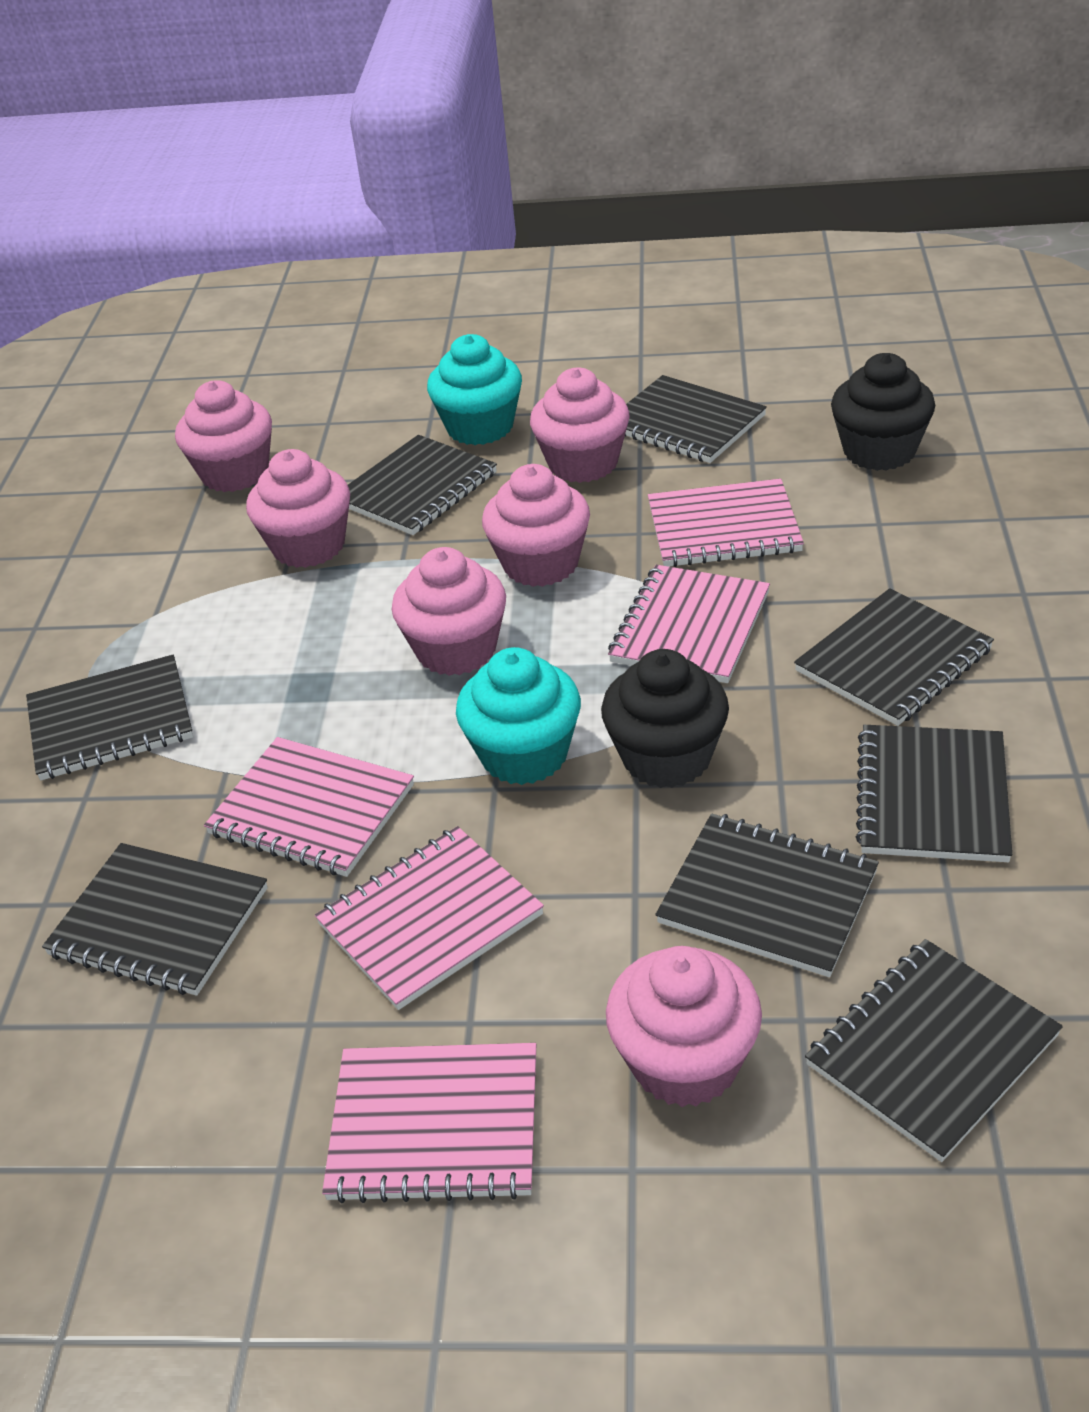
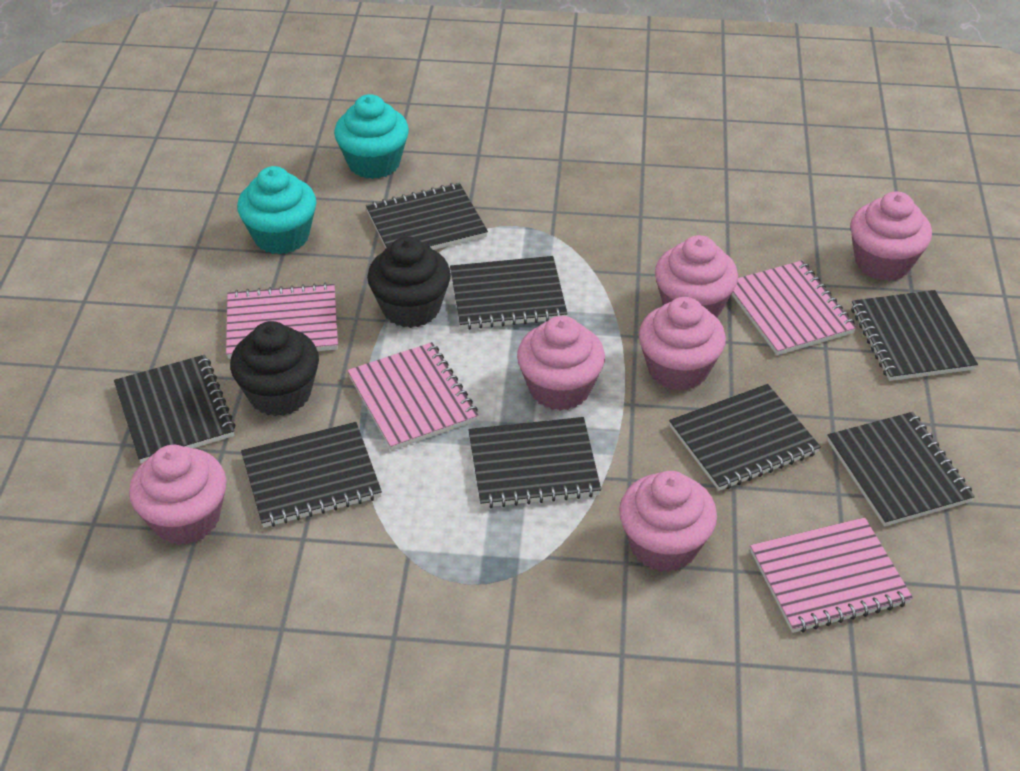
pink notebook: [204,737,414,877] [315,826,544,1010] [322,1043,536,1203] [608,565,770,683] [648,479,804,567] = 5 -> [226,283,338,359] [347,342,479,451] [731,261,857,355] [750,518,913,633] = 4

